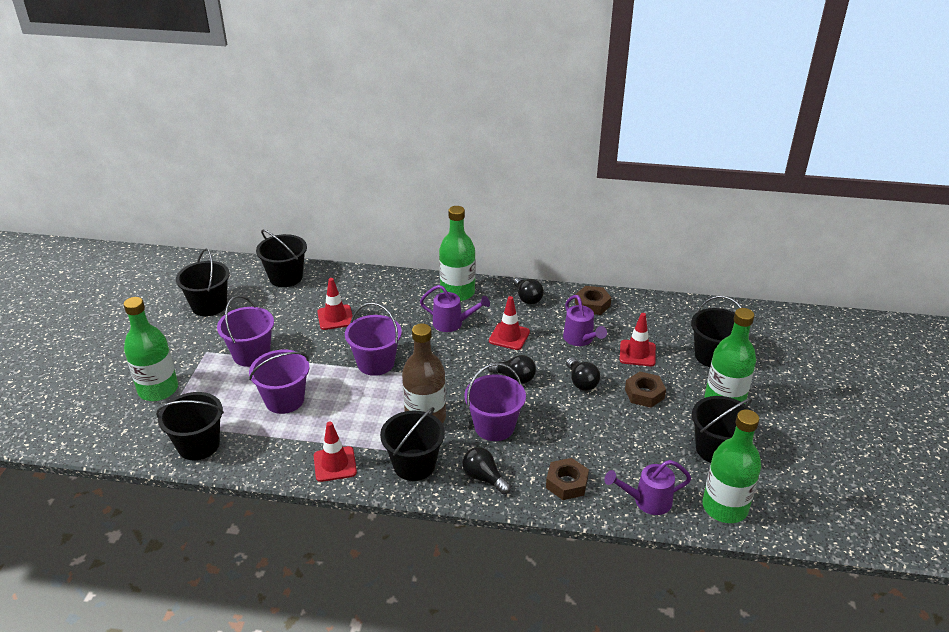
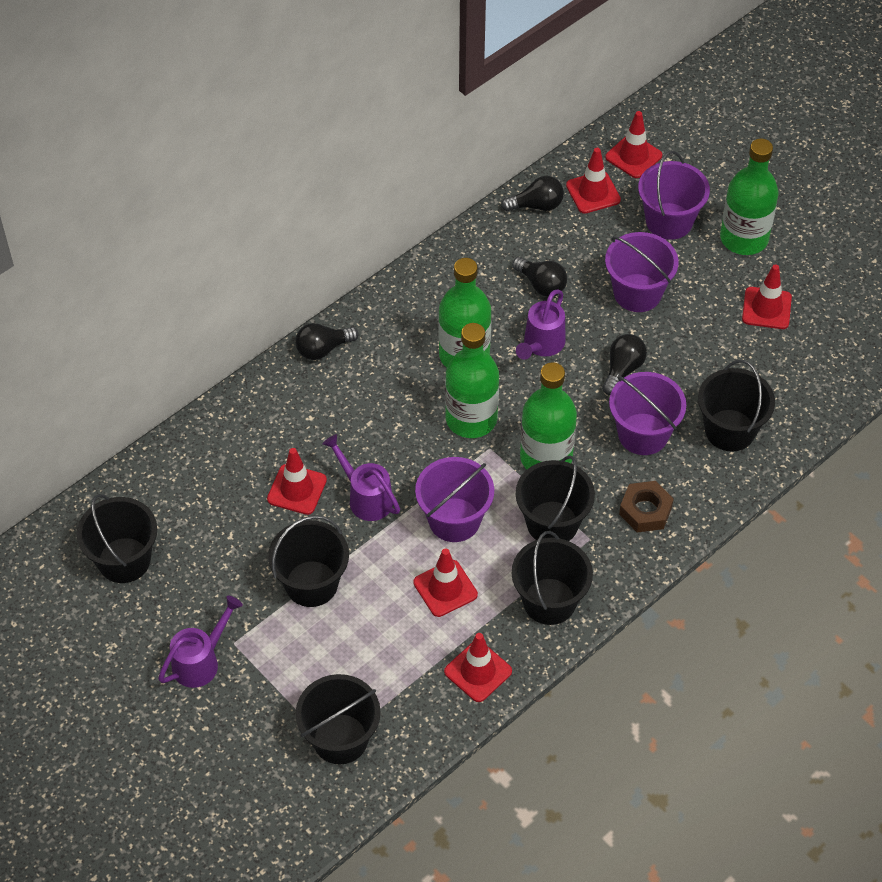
brown bottle: [402,323,446,423] = 1 -> none = 0
brown nut: [546,458,589,500] [575,286,612,315] [625,371,666,408] = 3 -> [619,481,674,533] = 1
red traffic cone: [314,422,357,482] [317,278,354,330] [489,296,530,350] [620,313,656,366] = 4 -> [267,448,327,515] [413,548,478,617] [444,633,512,702] [566,148,621,214] [605,111,662,178] [742,264,792,329] = 6

